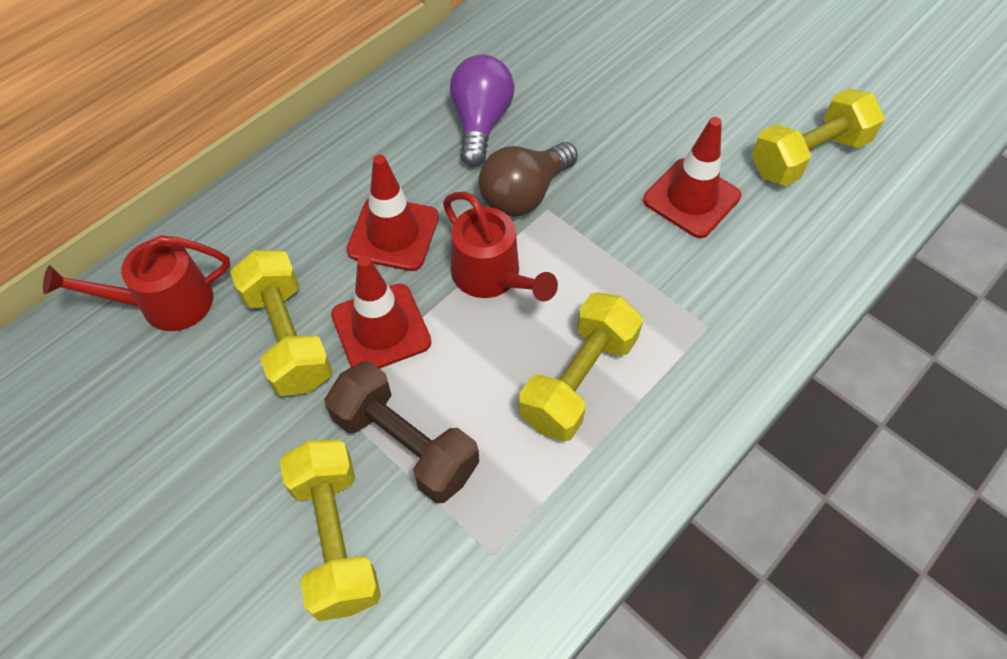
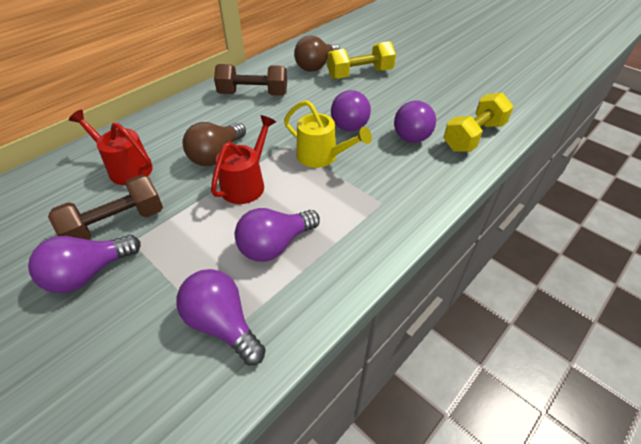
brown dumbbell: [324,361,479,503] = 1 -> [48,174,163,240] [214,64,287,96] = 2
brown light bulb: [478,142,578,217] = 1 -> [183,122,246,166] [294,35,340,72] = 2
purple light bulb: [450,55,514,167] = 1 -> [28,235,141,293] [177,269,266,365] [235,208,320,262] [331,90,371,131] [394,100,436,143] = 5
red traffic cone: [331,256,432,369] [346,154,439,271] [643,117,741,238] = 3 -> none = 0
yellow dumbbell: [230,250,333,396] [280,440,381,621] [519,292,643,442] [751,88,885,186] = 4 -> [327,41,396,79] [444,92,514,152] = 2
yellow watering can: none = 0 -> [284,100,372,168] = 1

